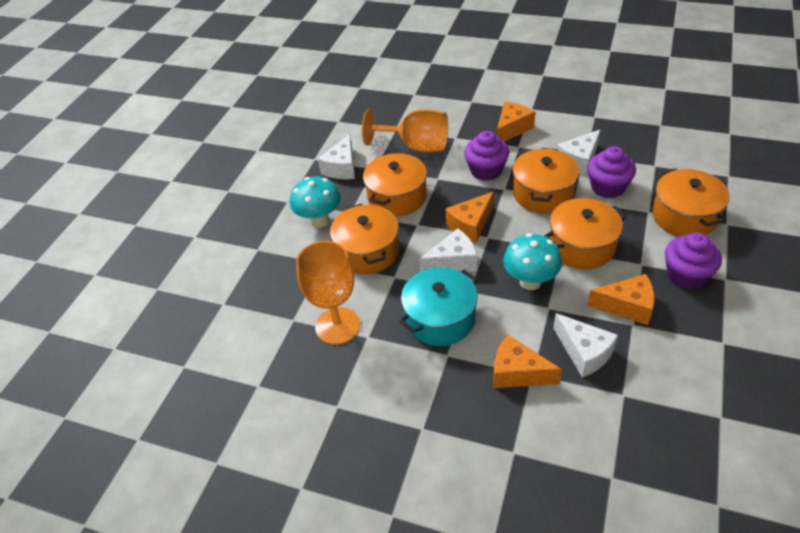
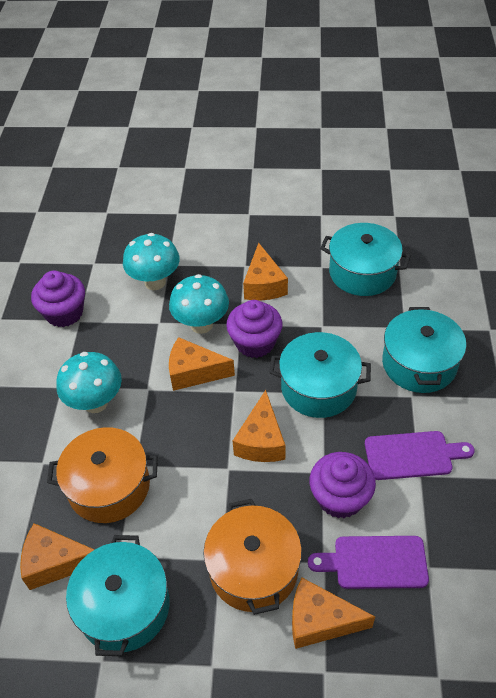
orange cheese: [445,192,494,243] [493,335,562,388] [497,102,535,142] [587,274,655,325] = 4 -> [20,523,94,590] [169,337,235,391] [233,390,286,462] [243,243,288,300] [292,578,375,649] = 5
orange goblet: [296,241,360,345] [362,109,448,152] = 2 -> none = 0
orange pot: [330,204,399,274] [363,153,427,217] [512,148,579,213] [544,198,626,269] [652,168,730,237] = 5 -> [47,427,158,523] [203,499,302,615] = 2
purple cutting board: none = 0 -> [308,536,429,589] [365,431,475,480] = 2
turquoise mushroom: [290,177,341,228] [503,233,562,290] = 2 -> [56,352,122,413] [123,233,180,290] [169,274,229,334] = 3
turquoise pot: [399,267,478,346] = 1 -> [66,535,170,656] [269,332,371,418] [320,223,411,296] [382,307,466,393] = 4
white cheese: [318,134,355,179] [419,228,477,272] [553,313,618,377] [557,130,600,176] = 4 -> none = 0

